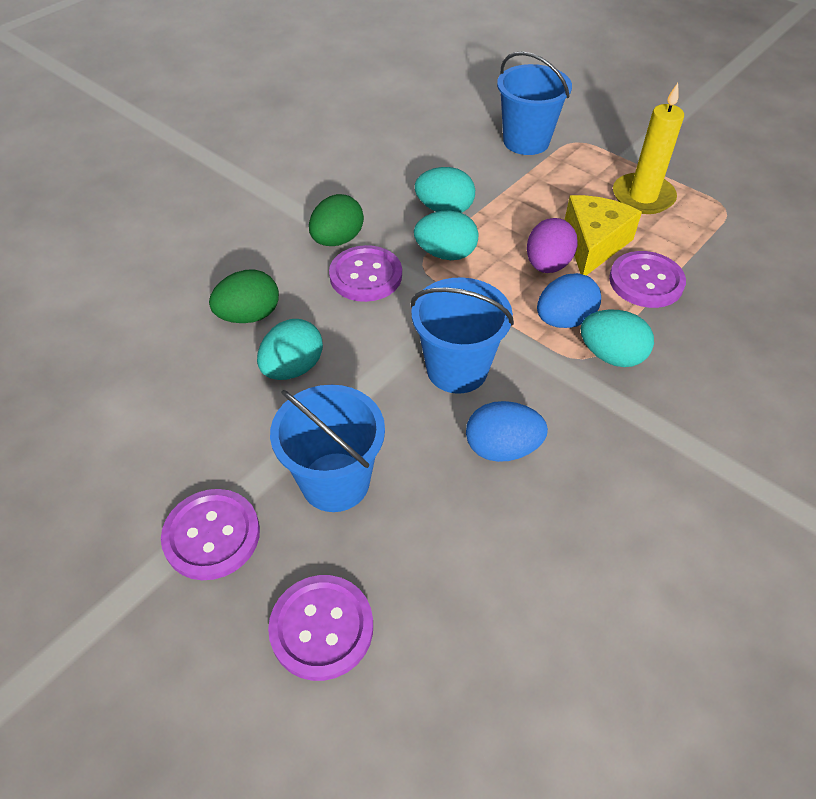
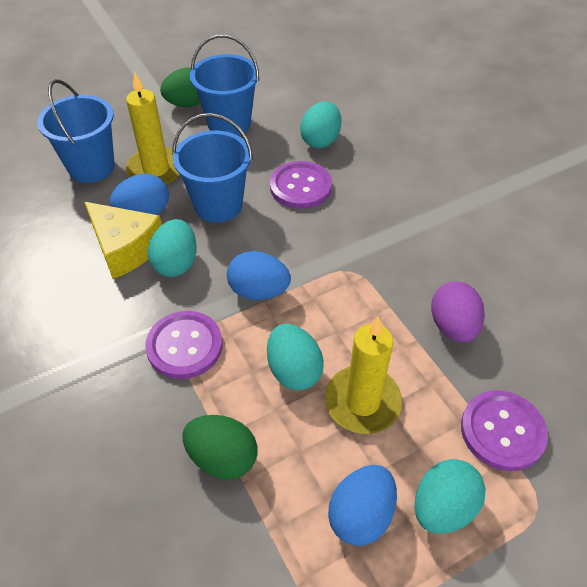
blue egg: [466,401,548,462] [537,273,601,328] = 2 -> [110,174,169,215] [227,251,291,300] [328,465,397,546] = 3
purple button: [161,489,260,580] [268,575,373,681] [329,245,402,302] [609,251,686,308] = 4 -> [145,311,223,379] [270,161,332,209] [461,390,548,471] = 3
yellow candle: [613,83,684,214] = 1 -> [126,72,179,184] [325,316,402,434] = 2

